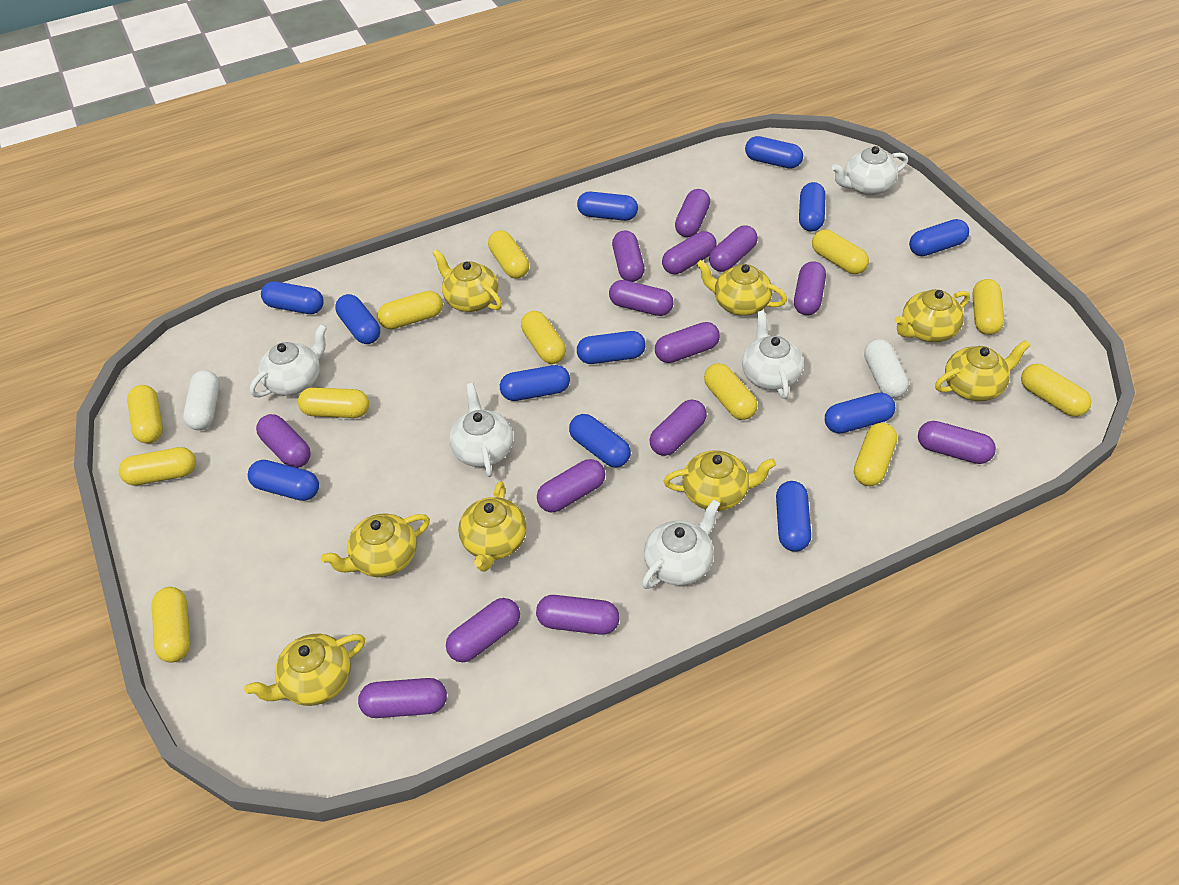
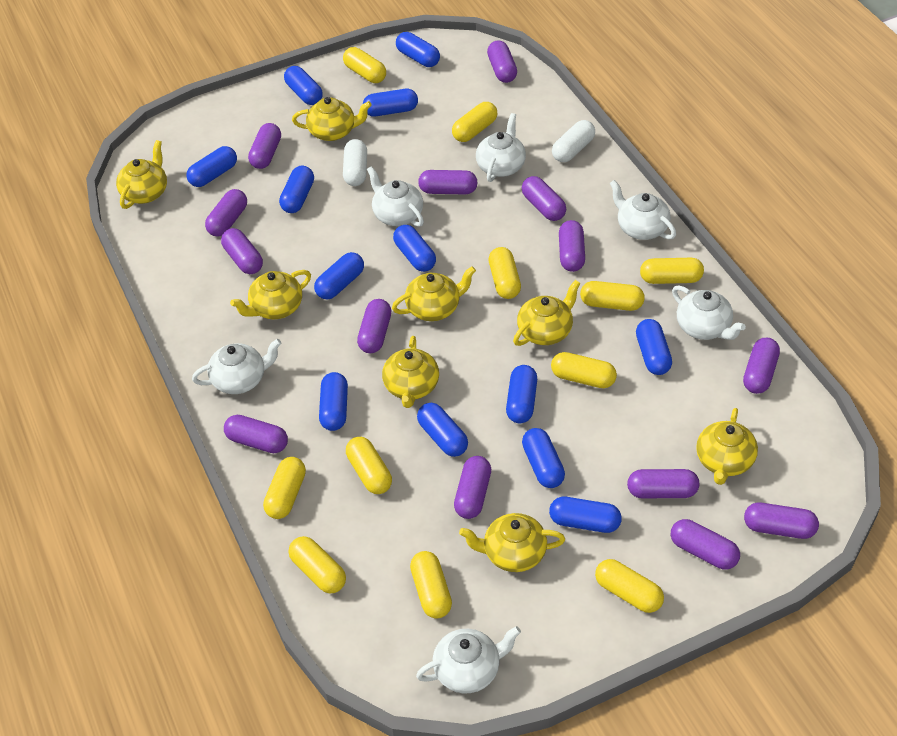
blue capsule: [248,460,319,501] [261,281,324,314] [335,294,380,344] [500,365,570,401] [569,414,631,467] [577,192,638,221] [577,331,646,364] [745,136,803,169] [776,481,811,552] [799,182,825,232] [825,393,895,433] [909,219,969,256] = 12 -> [186,146,237,187] [279,166,314,213] [284,66,323,105] [314,252,364,300] [319,372,348,431] [363,89,418,116] [393,225,436,272] [396,32,440,67] [417,403,468,457] [506,365,537,423] [522,428,565,488] [549,497,622,533] [636,319,672,375] = 13
white teapot: [250,324,327,397] [449,383,513,477] [642,499,720,589] [742,311,804,399] [832,146,908,195] = 5 -> [192,339,281,394] [367,166,424,227] [416,626,521,693] [476,113,526,182] [610,180,676,240] [672,285,746,340] = 6
yellow capsule: [119,447,196,486] [127,385,163,443] [152,587,190,663] [298,387,369,418] [377,291,443,329] [488,230,529,279] [521,311,566,364] [704,363,757,420] [812,230,869,274] [854,423,897,486] [972,279,1004,335] [1021,364,1092,417] = 12 -> [263,457,306,519] [289,536,346,593] [343,47,386,83] [346,437,392,494] [410,551,452,619] [452,102,497,142] [489,247,521,299] [551,352,617,388] [580,281,645,311] [595,559,664,613] [640,258,704,284] = 11

